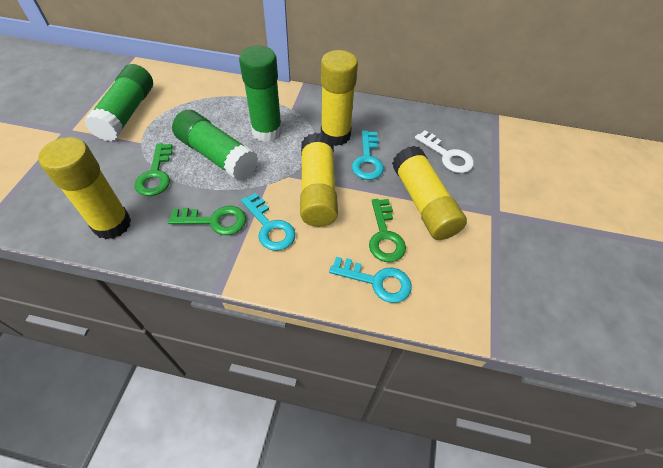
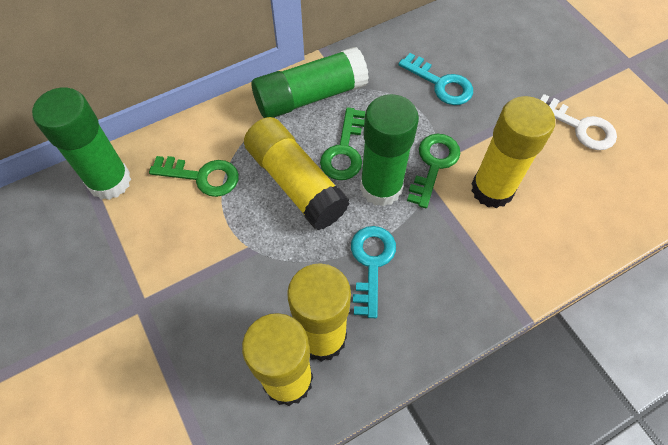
turquoise key: [241,193,295,251] [329,257,411,303] [352,131,384,180] = 3 -> [351,226,396,318] [398,53,473,105] = 2

